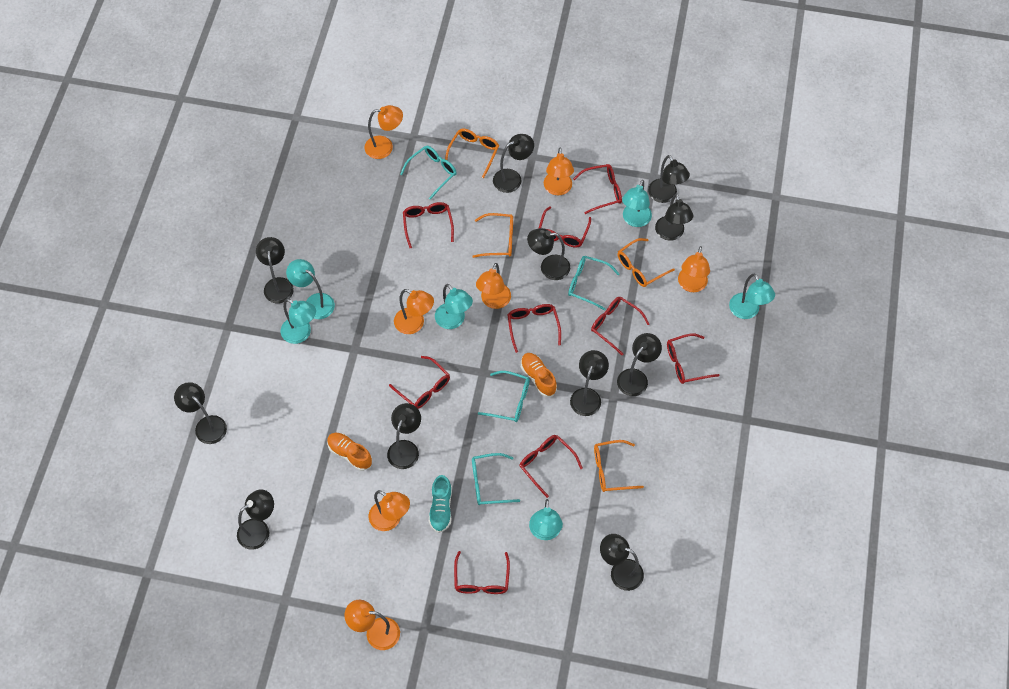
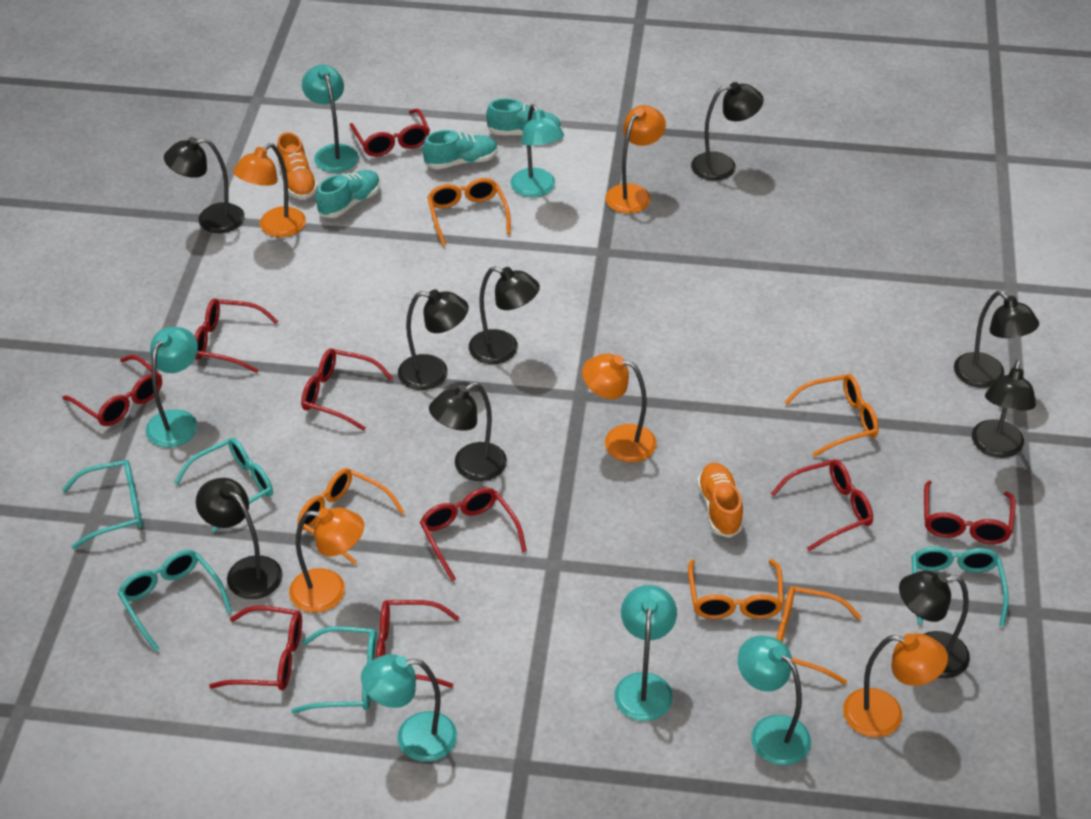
black lamp: [174,382,227,444] [237,489,274,549] [256,237,294,303] [387,403,421,469] [493,134,534,193] [527,228,570,280] [570,350,609,416] [600,534,644,591] [617,333,662,396] [648,155,690,203] [655,193,693,241] = 11 -> [164,137,245,233] [196,478,283,599] [398,289,469,390] [429,382,507,481] [469,266,540,364] [691,82,764,181] [899,571,970,678] [954,291,1039,388] [972,360,1036,458] = 9
orange glasses: [445,129,499,178] [472,213,513,258] [594,440,644,492] [618,238,675,287] = 4 -> [297,468,404,565] [427,178,511,246] [688,559,784,619] [776,586,861,684] [785,374,879,457] = 5
orange lamp: [344,600,400,650] [364,105,403,159] [369,490,410,531] [394,289,434,334] [476,263,511,309] [544,148,574,196] [678,246,710,292] = 7 -> [233,143,306,237] [289,507,364,613] [582,354,657,462] [605,105,666,214] [843,633,948,737] = 5
turquoise glasses: [400,146,457,200] [472,453,520,505] [478,371,530,422] [568,256,619,310] = 4 -> [62,460,143,549] [118,550,232,652] [174,438,273,532] [291,626,377,714] [912,547,1009,627] = 5
turquoise shoe: [429,475,452,533] = 1 -> [316,170,380,218] [423,130,498,169] [486,98,562,135] = 3

